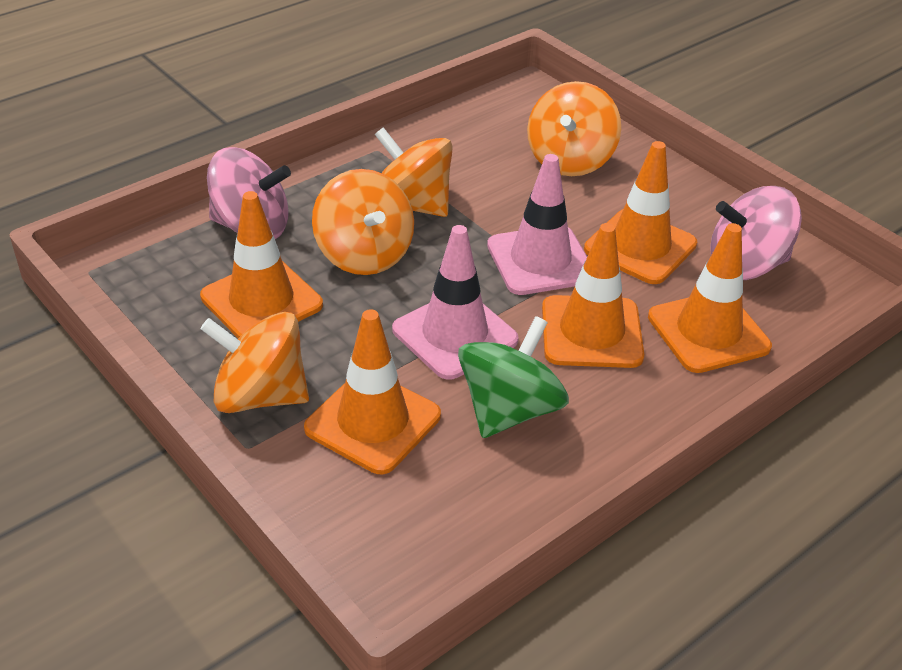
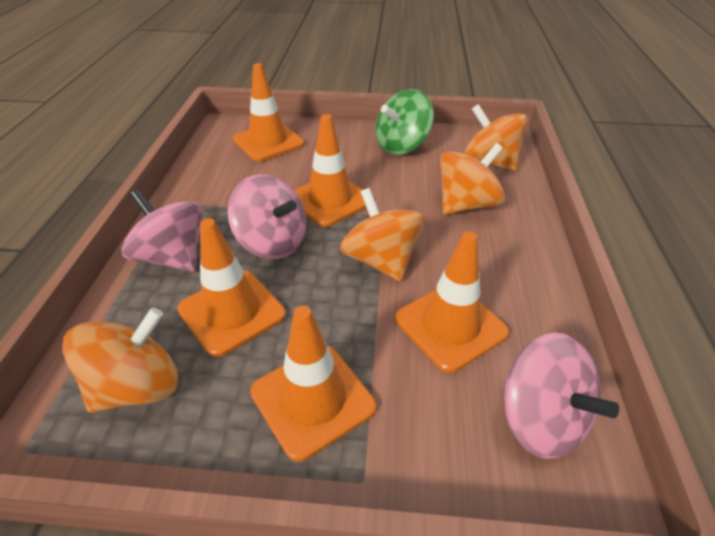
pink spinning top: [207,147,291,239] [710,186,802,280] = 2 -> [121,189,203,272] [228,174,306,260] [503,332,619,459] = 3
pink traffic cone: [392,225,519,380] [487,154,587,295] = 2 -> none = 0

